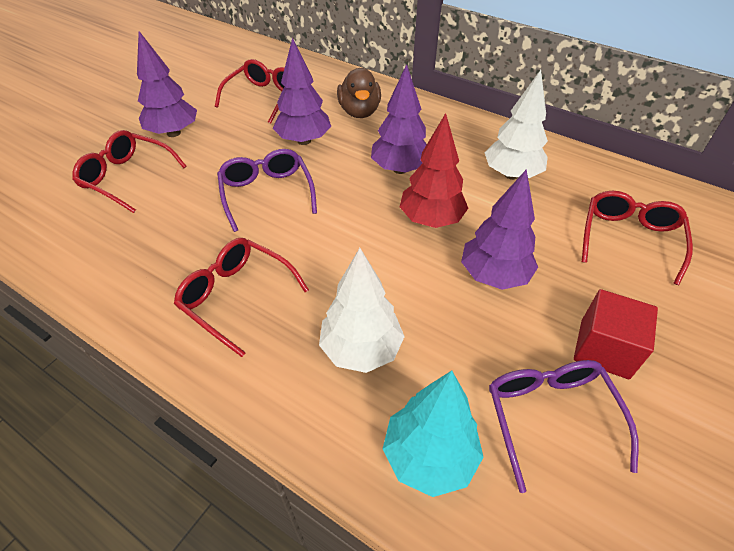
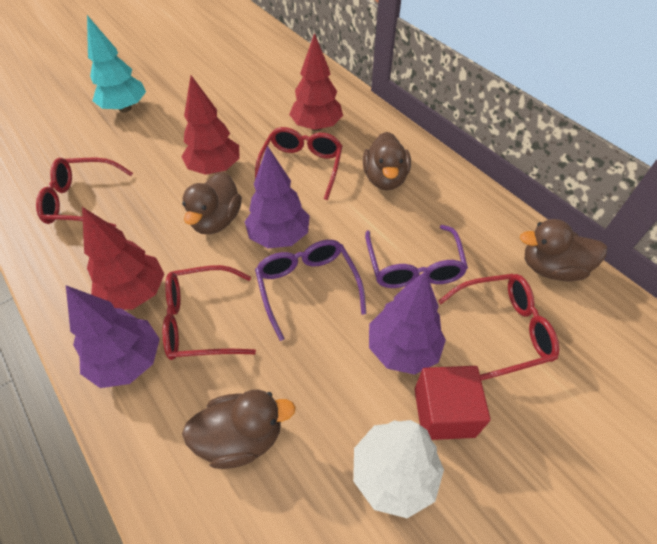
brown duck: [337,68,381,118] = 1 -> [182,171,242,234] [182,390,296,469] [363,132,411,190] [520,219,607,282] = 4
purple tree: [137,31,197,137] [273,37,331,145] [371,64,427,174] [461,169,538,290] = 4 -> [66,285,160,388] [245,145,310,248] [369,271,446,375] = 3
red tree: [400,113,468,228] = 1 -> [82,207,164,310] [181,75,240,175] [289,33,343,131] = 3
white tree: [319,248,405,373] [485,70,548,180] = 2 -> [353,420,444,518] = 1

